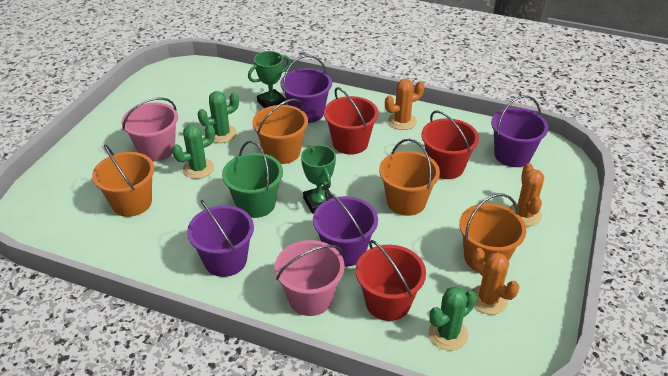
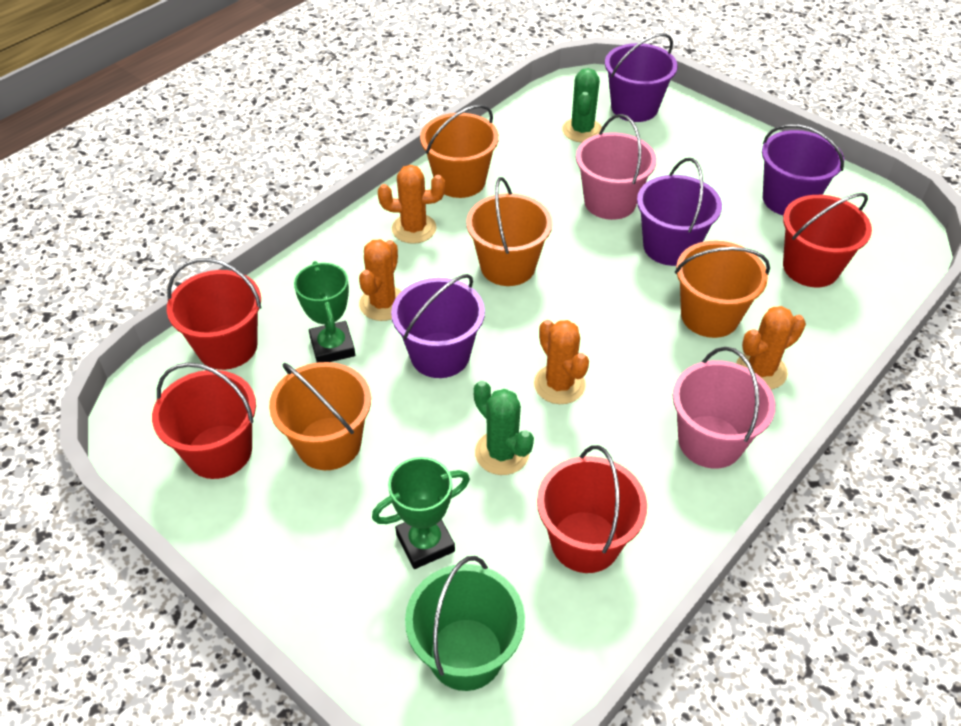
green cactus: [172,124,215,179] [198,91,239,143] [428,287,477,350] = 3 -> [473,381,534,475] [562,68,602,142] = 2
orange cactus: [385,79,424,130] [472,248,519,315] [509,163,544,226] = 3 -> [359,239,401,321] [378,165,445,244] [534,320,589,404] [736,306,806,390] = 4
red bucket: [324,87,379,154] [356,240,426,321] [422,110,479,179] = 3 -> [152,363,256,479] [167,258,262,370] [537,445,647,573] [783,193,872,287] = 4

